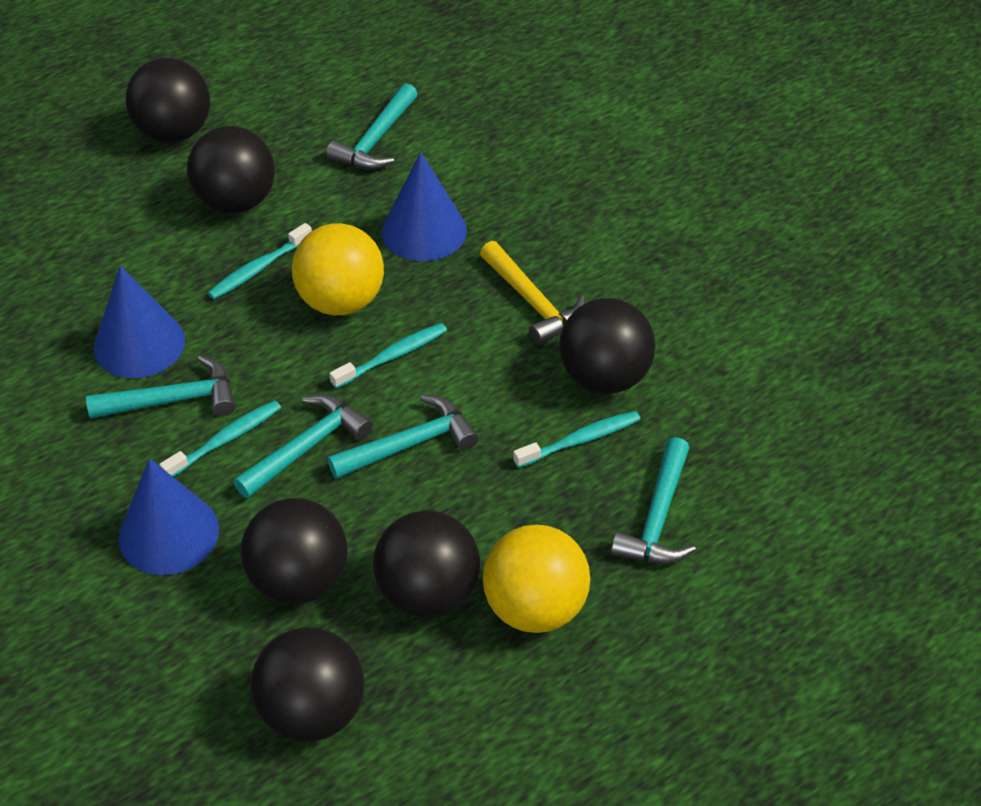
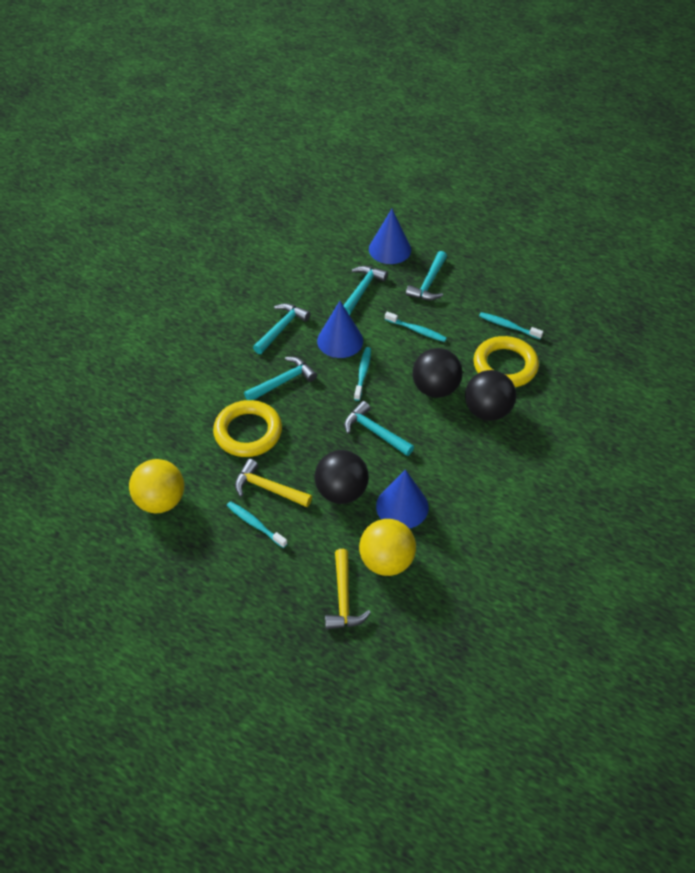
black ball: [126,58,210,143] [187,126,275,214] [241,498,348,604] [250,627,364,742] [373,510,480,618] [559,298,656,394] = 6 -> [315,450,369,504] [412,348,462,398] [465,370,516,421] = 3
yellow hammer: [480,241,585,345] = 1 -> [235,459,312,507] [325,549,371,629] = 2
yellow ring: none = 0 -> [213,400,282,457] [473,336,539,387] = 2

